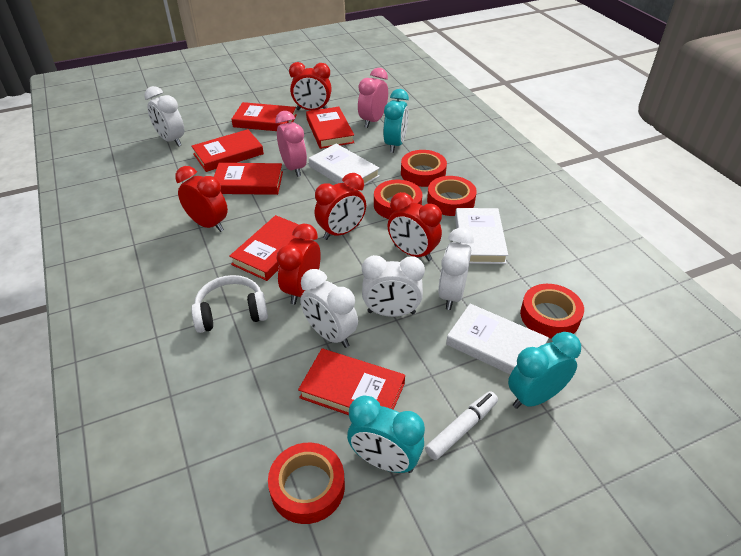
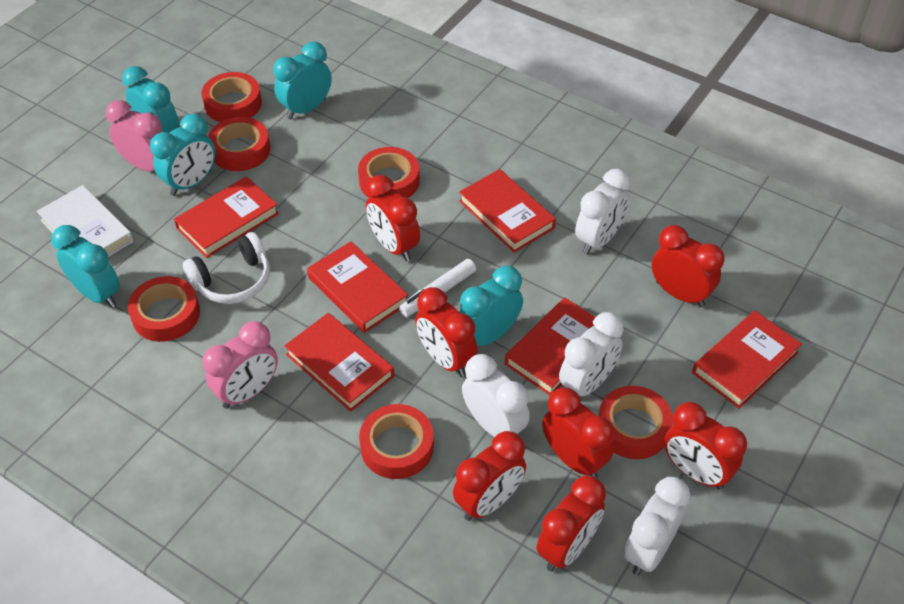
red clock: [175,166,228,232] [277,224,321,305] [289,62,332,111] [315,173,366,240] [387,192,442,261] = 5 -> [366,175,420,261] [415,287,477,377] [453,431,526,521] [537,475,606,571] [542,387,615,478] [652,225,725,307] [664,402,747,490] = 7
red tape: [268,443,345,524] [374,180,422,219] [401,150,447,187] [427,176,477,216] [520,284,584,339] = 5 -> [128,276,200,342] [202,72,262,122] [208,117,270,171] [358,147,420,198] [359,404,434,479] [598,386,673,459] = 6
turquoise clock: [347,395,425,473] [383,89,409,153] [508,332,581,409] = 3 -> [51,225,120,308] [122,66,179,133] [150,114,215,196] [273,41,332,119] [459,266,523,346] = 5
white book: [309,144,380,185] [446,304,549,374] [455,208,508,264] = 3 -> [37,185,134,257] = 1

